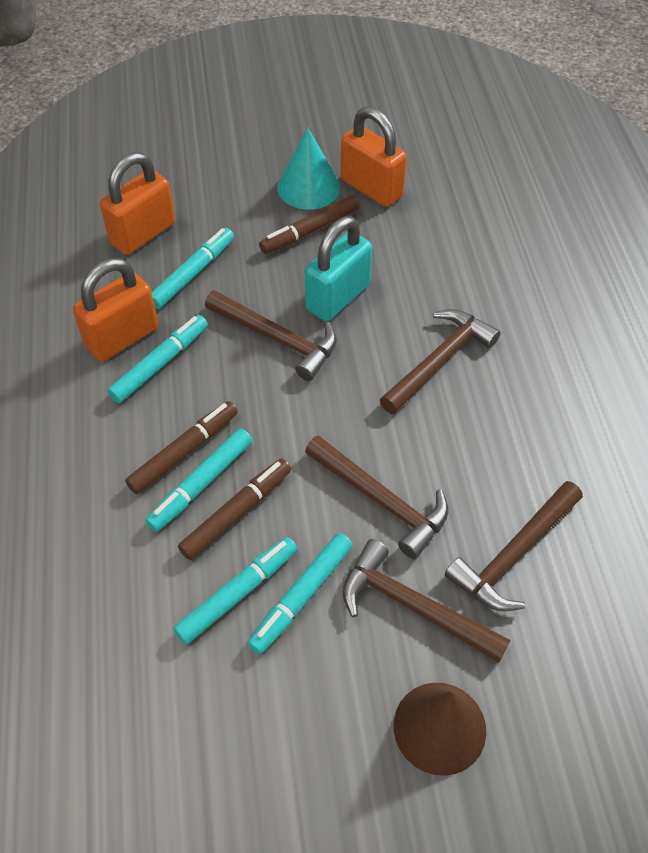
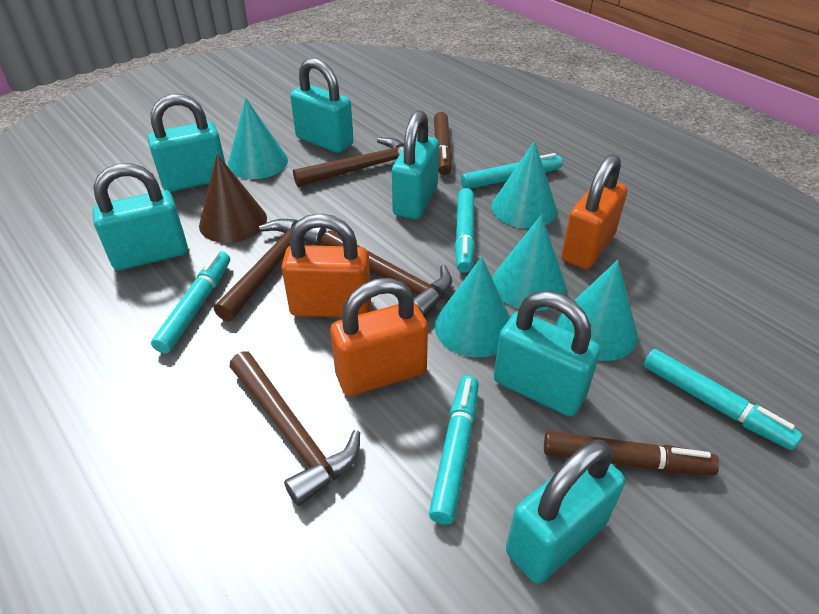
brown hammer: [205,290,337,381] [305,435,449,559] [342,539,510,662] [380,309,501,415] [445,481,583,612] = 5 -> [214,219,326,322] [229,351,360,506] [293,138,404,187] [320,231,452,318] = 4
brown marker: [125,401,238,494] [178,458,291,560] [259,195,359,254] = 3 -> [434,112,452,175] [544,431,719,475] = 2
turquoise cone: [277,128,340,210] = 1 -> [227,98,288,179] [435,257,510,357] [492,141,557,228] [492,215,567,311] [556,260,638,361] = 5
turquoise padlock: [305,216,372,321] = 1 -> [92,163,188,270] [148,94,226,192] [290,58,353,153] [392,110,439,219] [494,291,600,416] [506,440,625,583] = 6

